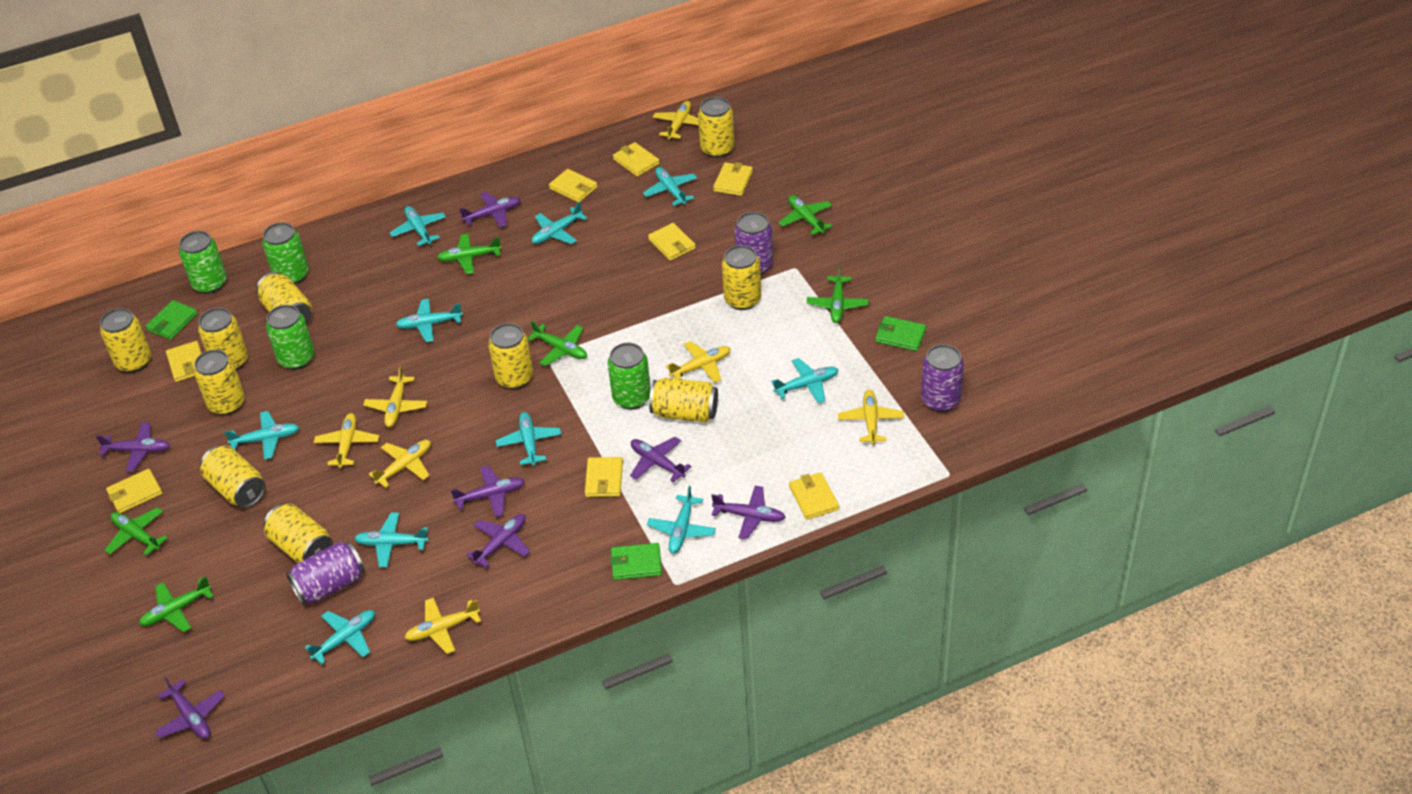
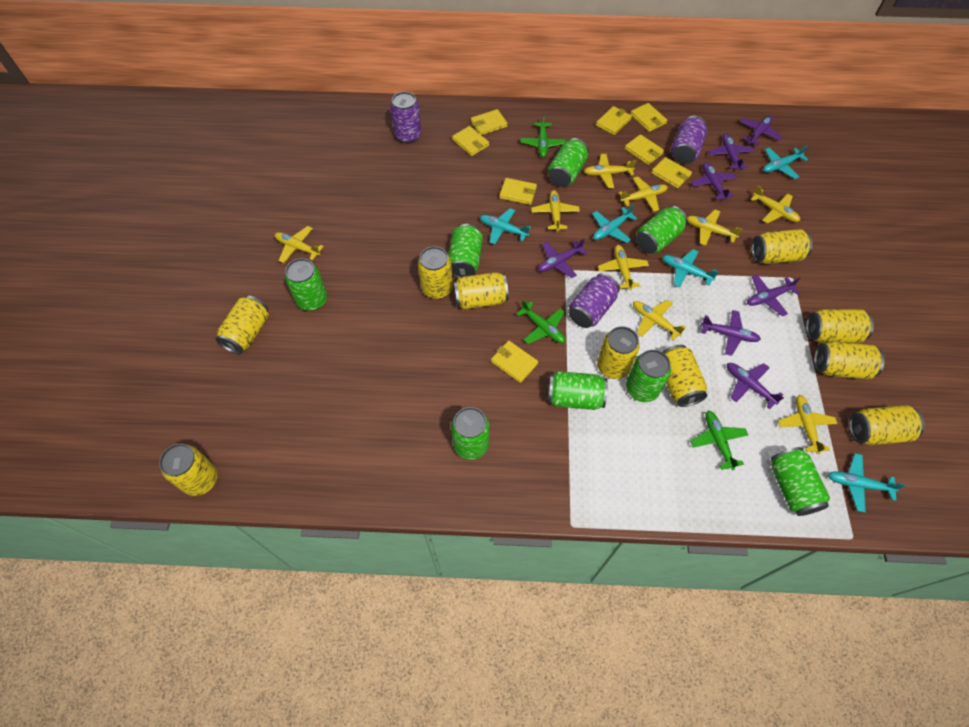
green can: [179,231,227,294] [262,222,309,284] [266,305,314,370] [608,343,651,409] = 4 -> [285,258,327,311] [448,224,483,278] [451,407,489,460] [547,371,608,410] [548,138,588,187] [626,350,671,402] [636,206,688,254] [771,447,830,516] = 8
green plane: [105,507,168,556] [139,576,214,632] [437,233,502,274] [528,321,587,366] [779,195,832,235] [807,266,869,323] = 6 -> [516,300,565,344] [521,114,566,157] [690,411,748,470] = 3
green wallet: [146,300,198,340] [610,543,662,580] [875,316,926,351] = 3 -> none = 0
turquoise plane: [224,411,299,460] [305,610,375,665] [354,512,429,567] [389,206,446,246] [396,299,463,342] [496,412,561,466] [532,202,587,244] [643,167,697,206] [647,486,716,554] [771,358,839,403] = 10 -> [480,208,531,244] [592,204,637,243] [662,249,719,287] [763,145,808,179] [828,453,906,512] = 5
yellow plane: [314,413,379,468] [363,366,428,427] [369,440,431,488] [404,597,481,654] [653,101,699,139] [666,341,731,383] [838,390,904,445] = 7 -> [275,226,324,263] [531,190,580,232] [584,154,636,188] [598,245,649,290] [619,176,668,212] [633,300,686,341] [687,210,742,246] [750,186,800,224] [778,395,838,454] = 9

